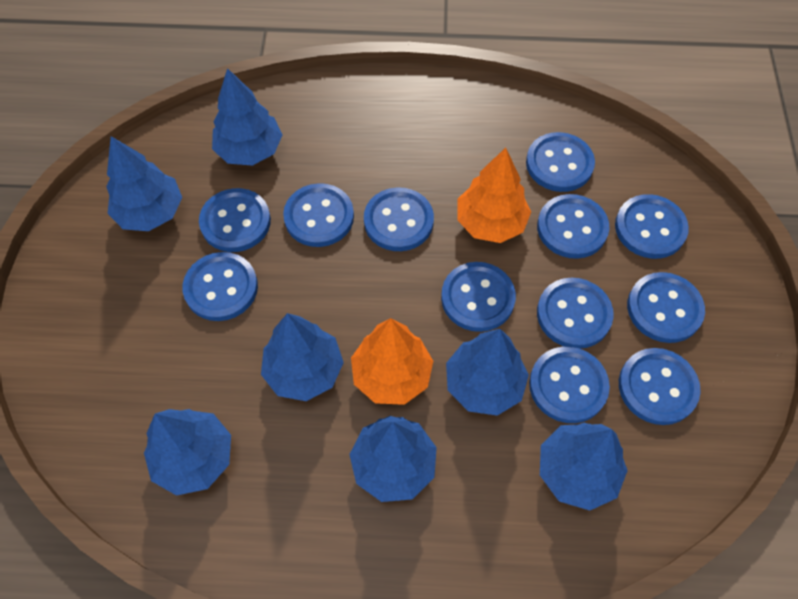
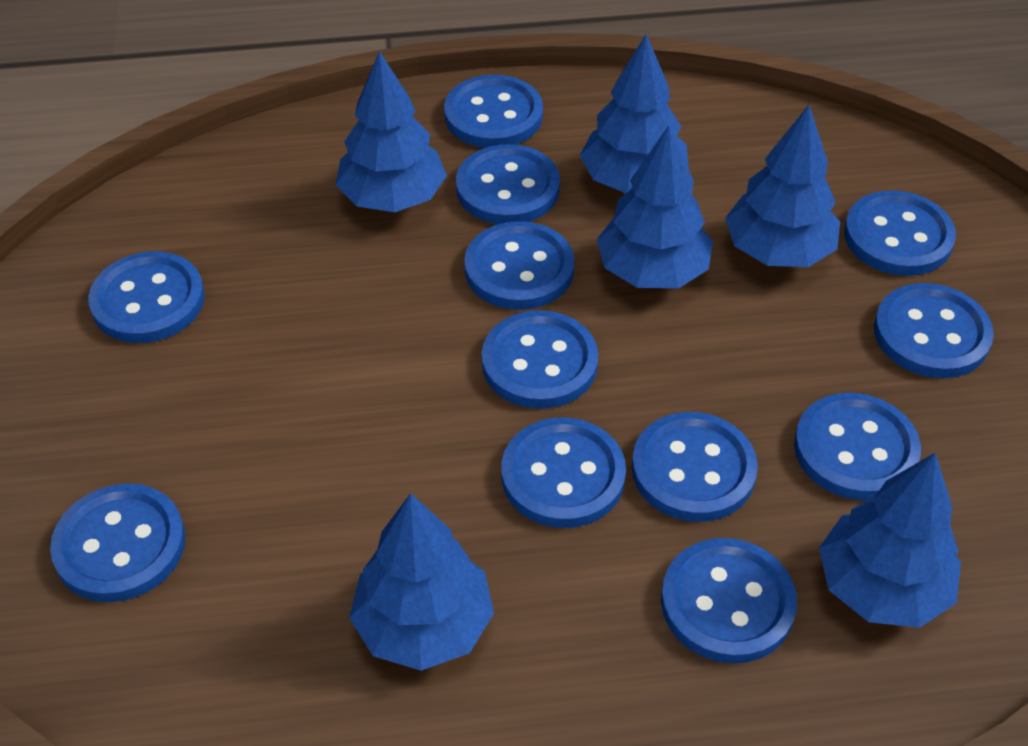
blue tree: [106,136,182,231] [144,409,231,496] [212,68,282,166] [261,313,344,401] [349,416,437,502] [446,329,529,416] [540,423,628,511] = 7 -> [336,51,447,212] [349,493,494,671] [579,34,689,193] [597,125,713,288] [725,105,840,267] [819,453,961,628] = 6
orange tree: [351,318,433,405] [457,148,531,243] = 2 -> none = 0

